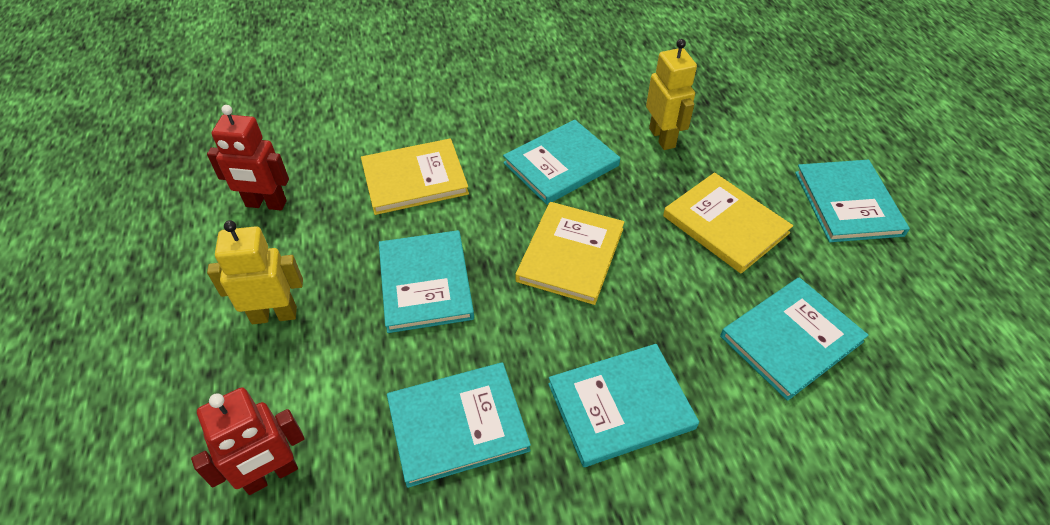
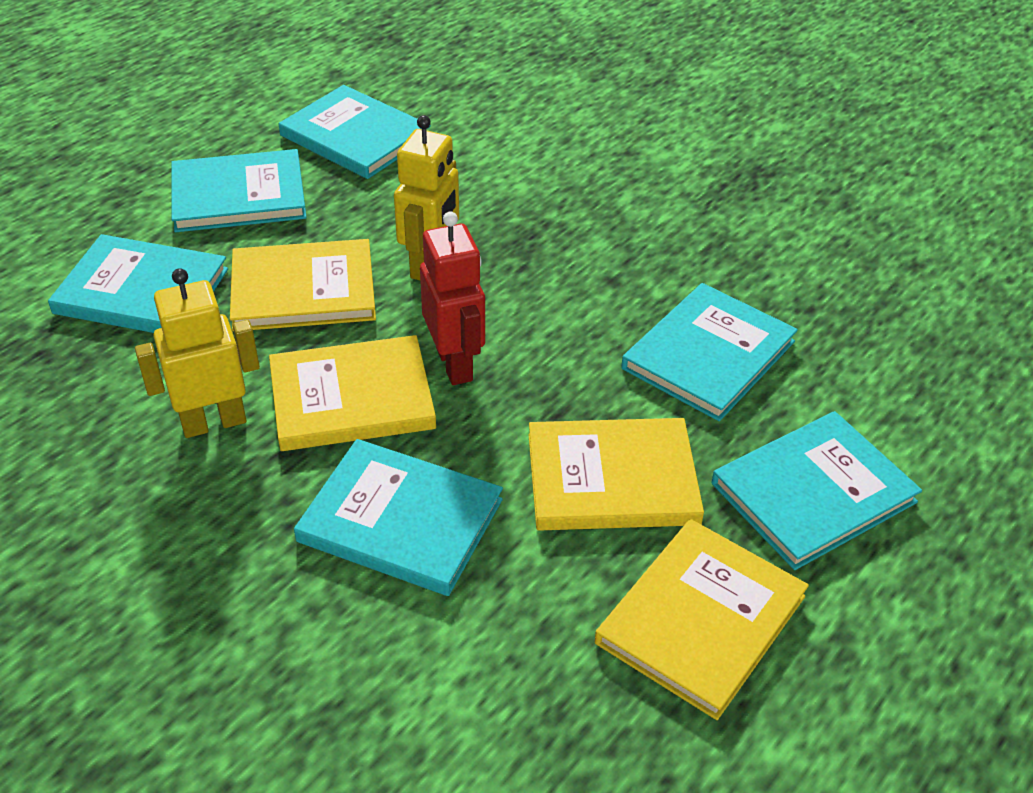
red robot: [191,387,305,495] [207,105,289,210] = 2 -> [420,211,485,385] = 1
yellow book: [361,138,469,215] [515,202,624,305] [663,173,793,274] = 3 -> [230,239,376,332] [269,335,436,451] [529,418,704,531] [595,519,809,720] = 4

